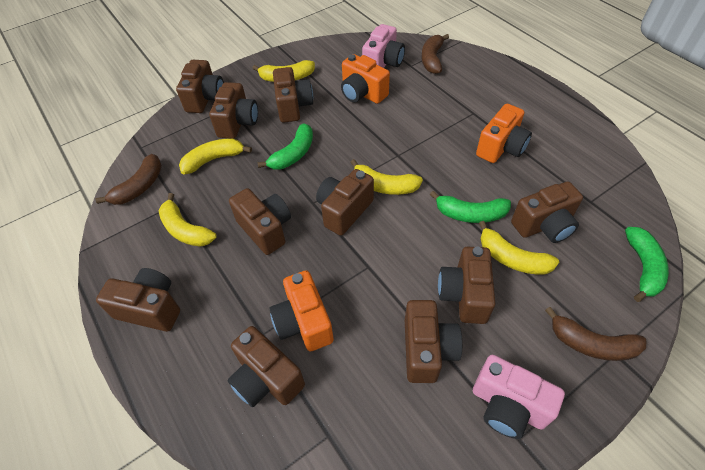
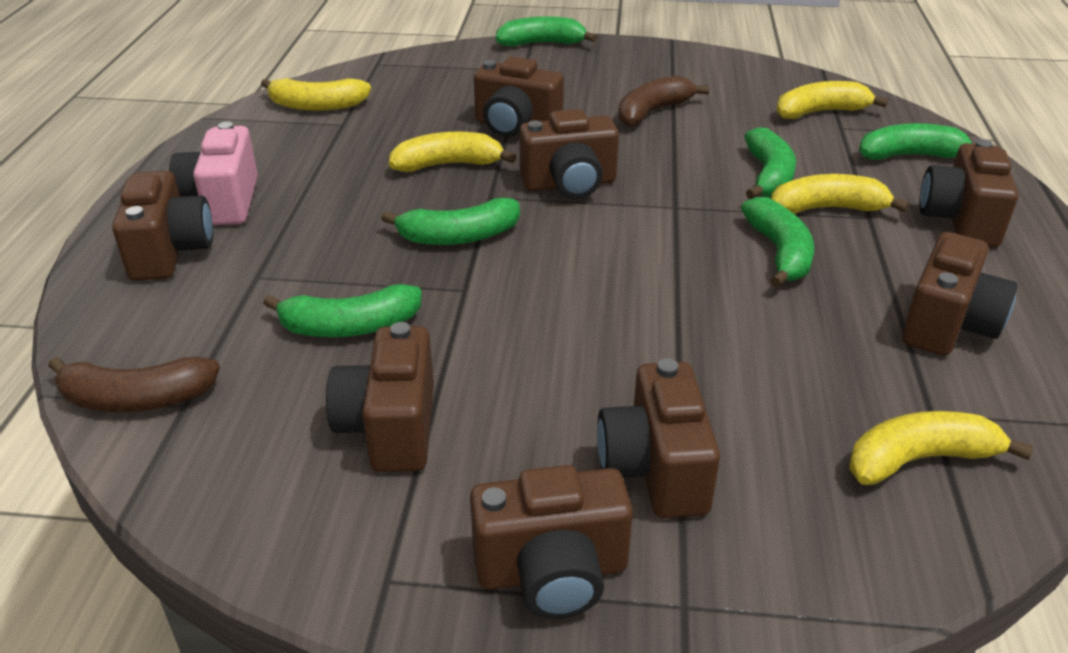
brown banana: [96,154,162,205] [422,34,449,74] [545,307,646,361] = 3 -> [48,357,220,412] [618,76,709,127] = 2
brown camera: [96,268,180,332] [176,60,224,113] [209,82,258,138] [227,326,305,407] [229,188,291,255] [273,67,313,123] [316,169,374,236] [405,300,462,383] [438,247,495,324] [511,182,583,243] = 10 -> [112,171,213,281] [326,322,434,472] [470,465,633,619] [474,56,564,137] [520,109,619,199] [597,358,720,518] [902,232,1018,356] [919,140,1018,247] = 8
green banana: [257,123,313,169] [430,191,511,223] [625,227,669,302] = 3 -> [263,284,422,337] [381,198,520,245] [496,16,597,47] [741,197,814,288] [744,127,796,199] [859,123,973,160] = 6
orange camera: [269,270,334,351] [341,54,390,104] [476,104,532,163] = 3 -> none = 0
pink camera: [362,24,405,68] [473,355,565,439] = 2 -> [169,122,258,225] = 1

